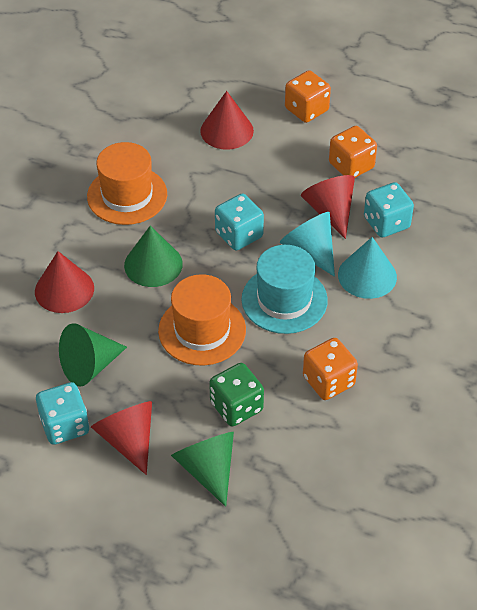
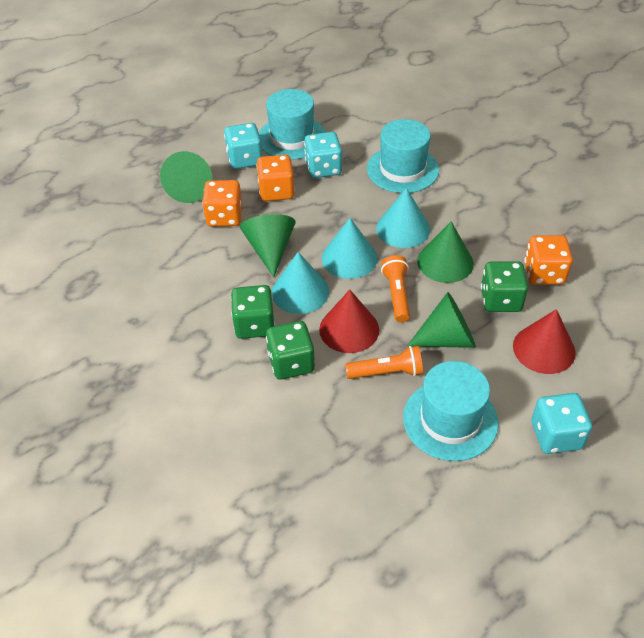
green cone: [59,323,127,387] [124,226,183,287] [171,432,234,507] = 3 -> [160,151,213,203] [240,214,295,277] [407,292,476,348] [417,222,474,283] = 4
green dice: [209,363,264,426] = 1 -> [231,285,275,339] [266,321,315,379] [481,261,528,312] = 3
orange flashlight: none = 0 -> [345,346,423,379] [381,255,410,322] = 2
orange hat: [87,142,167,225] [158,274,246,365] = 2 -> none = 0
red cone: [35,251,94,313] [91,401,152,475] [200,91,254,150] [301,175,355,239] = 4 -> [319,290,379,353] [513,309,576,374] = 2
turquoise cone: [280,212,335,277] [338,237,397,299] = 2 -> [272,252,329,314] [322,218,377,279] [376,188,430,248] = 3
turquoise hat: [242,245,328,334] = 1 -> [259,89,326,160] [367,119,439,193] [403,361,499,461] = 3

